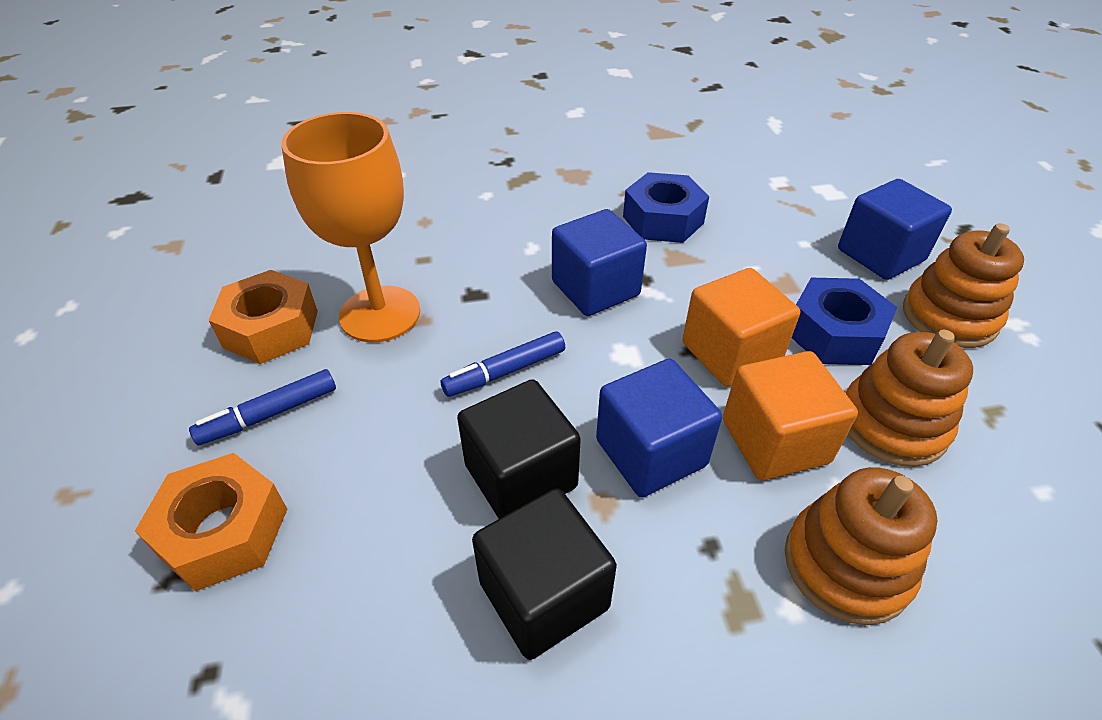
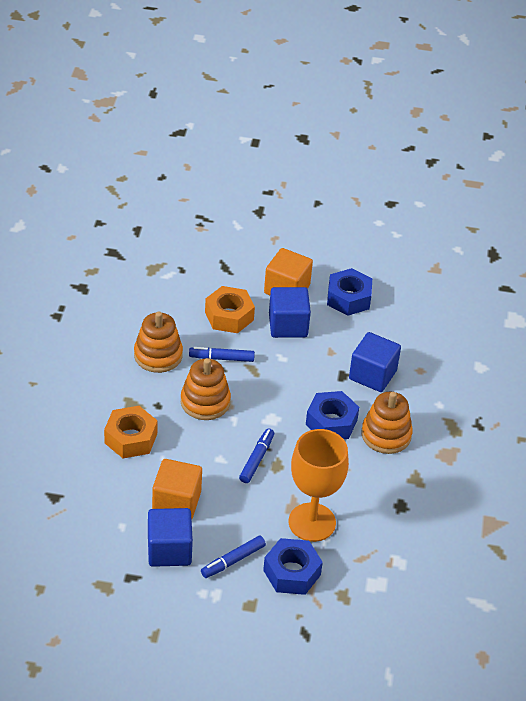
black cube: [457,379,581,519] [472,488,617,660] = 2 -> none = 0
blue marker: [189,369,336,445] [441,331,565,397] = 2 -> [189,347,255,362] [201,536,266,578] [239,428,274,483] = 3
blue nut: [623,172,709,243] [792,278,897,365] = 2 -> [263,538,323,595] [306,391,359,439] [327,268,372,316] = 3

